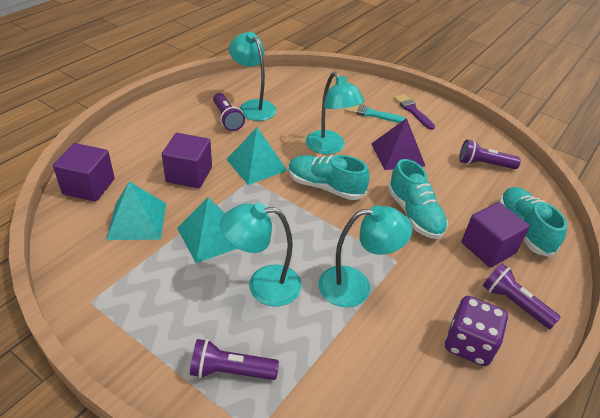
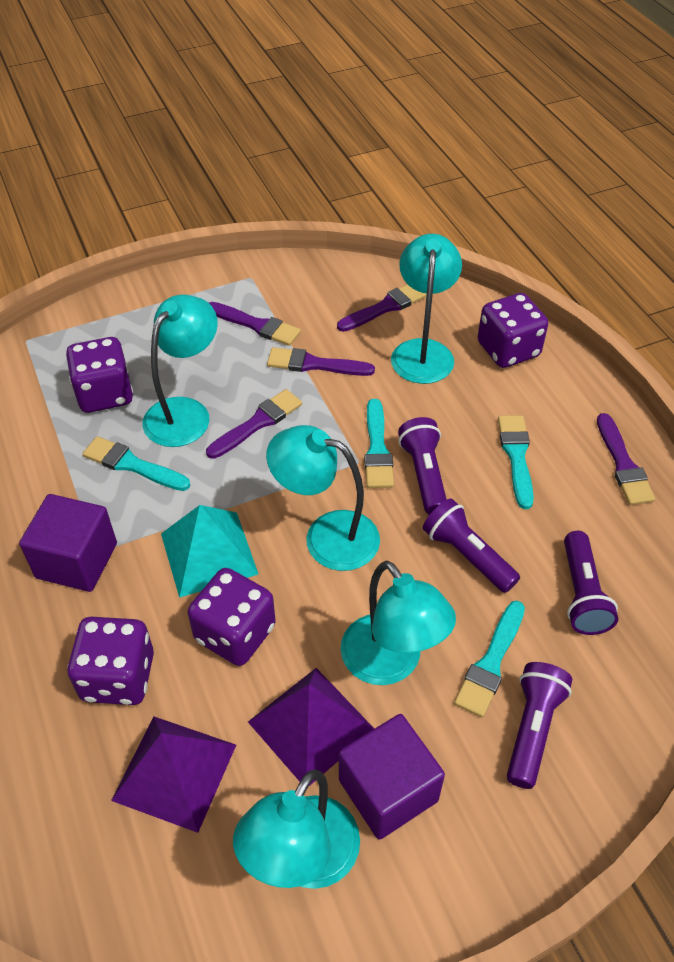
purple brush: [394,94,435,130] = 1 -> [206,389,302,459] [209,302,301,346] [267,347,375,376] [337,285,427,332] [597,413,655,505] = 5
purple cube: [53,143,115,202] [162,133,212,188] [462,202,530,268] = 3 -> [19,494,117,592] [339,714,445,840] = 2
purple dice: [445,296,508,366] = 1 -> [66,337,133,413] [67,617,154,705] [188,568,276,666] [478,293,548,368] = 4
purple pyramid: [371,118,425,170] = 1 -> [111,716,236,833] [248,668,374,786] = 2
turquoise brush: [344,104,406,123] = 1 -> [82,436,190,491] [364,399,394,488] [454,601,525,717] [498,415,534,509] = 4
turquoise lamp: [220,203,302,306] [229,32,276,121] [306,72,365,154] [318,205,412,307] = 4 -> [143,294,218,447] [233,770,360,889] [266,425,380,571] [341,560,456,685] [391,234,462,384] = 5
turquoise pyramid: [106,181,166,240] [177,198,238,263] [226,127,288,185] = 3 -> [161,505,259,598] = 1
turquoise shoe: [288,155,370,200] [388,159,448,239] [499,187,567,257] = 3 -> none = 0

